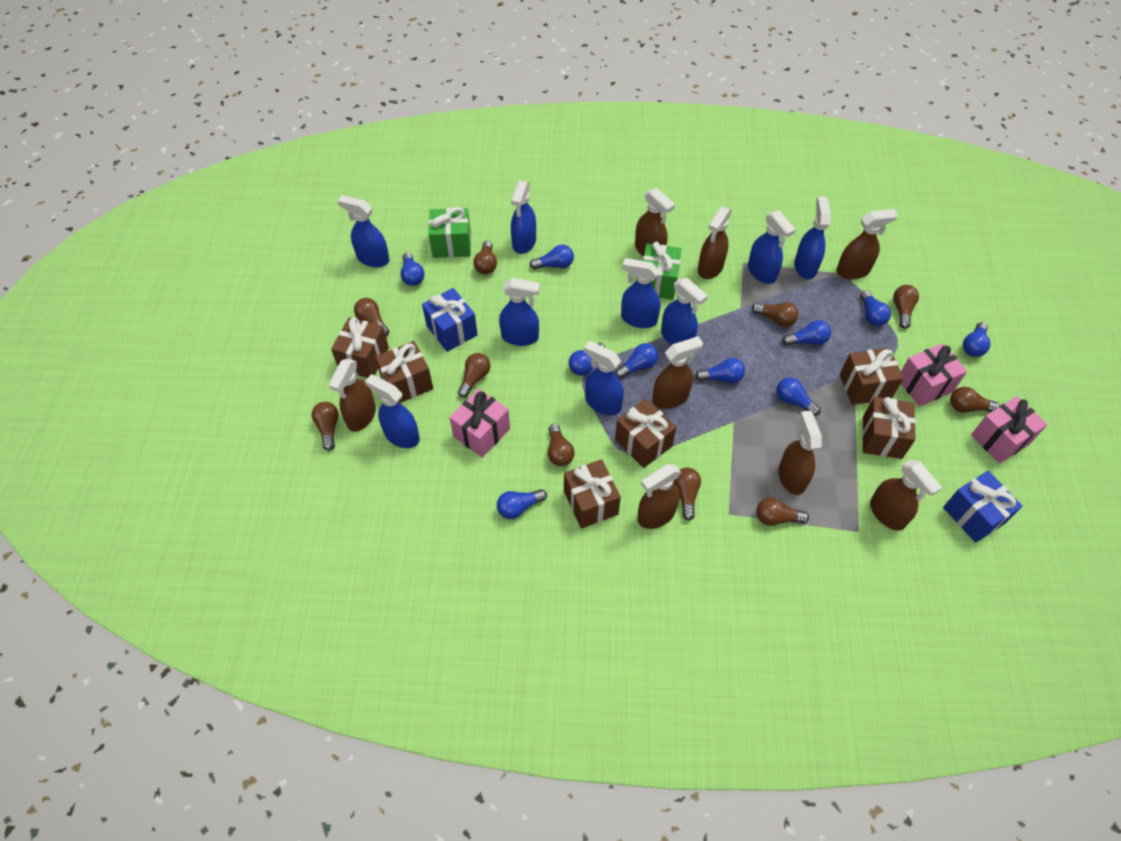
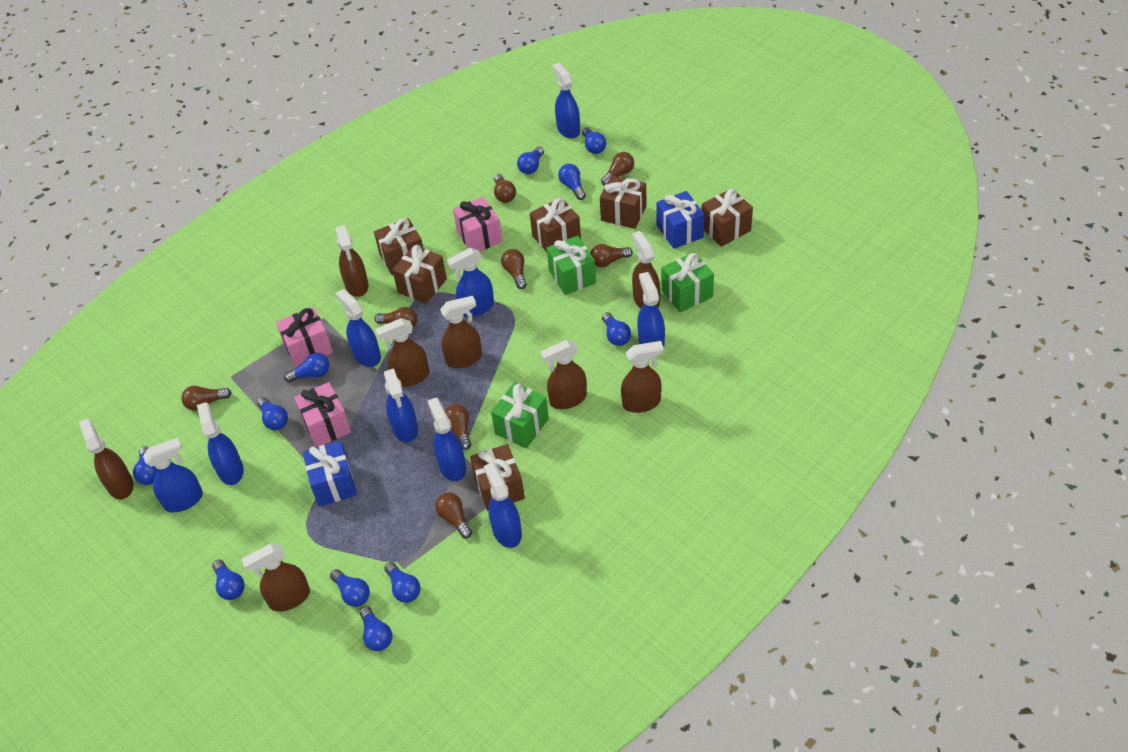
blue light bulb: [400,252,424,286] [497,489,547,519] [530,245,574,269] [569,343,606,376] [615,343,658,379] [695,358,745,383] [776,377,821,416] [782,320,831,346] [860,290,891,326] [963,322,990,357] = 10 -> [133,446,157,485] [212,559,244,600] [257,397,288,430] [284,353,329,382] [330,569,370,607] [360,606,392,651] [385,562,420,603] [517,146,544,174] [558,164,586,200] [582,127,606,154] [602,312,631,346] = 11
brown light bulb: [312,402,339,451] [354,298,390,337] [458,353,490,398] [473,241,497,274] [548,424,575,466] [674,468,701,521] [752,302,798,327] [756,498,809,526] [893,285,919,329] [950,387,999,413] = 10 -> [181,386,232,411] [374,307,417,328] [435,492,472,538] [445,404,471,450] [494,174,516,203] [501,249,527,289] [590,244,633,267] [601,152,634,186] = 8
green gift: [429,207,471,258] [643,242,682,300] = 2 -> [491,382,549,448] [547,236,596,295] [661,252,714,312] = 3

